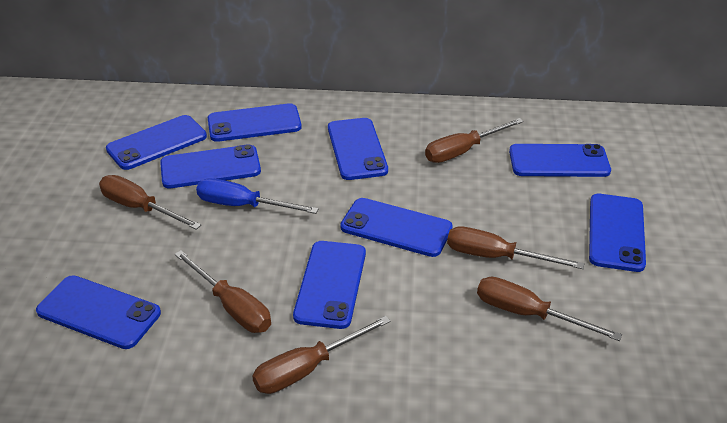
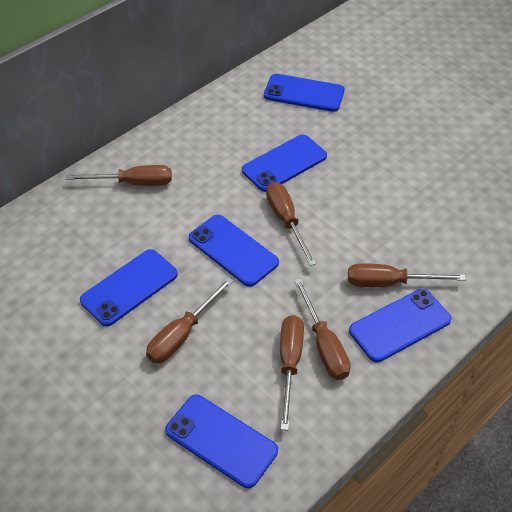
blue phone: [36,275,161,349] [106,115,207,170] [160,144,261,188] [208,103,302,142] [293,241,366,329] [328,118,388,180] [340,198,453,257] [509,144,611,177] [589,194,646,272] = 9 -> [80,249,178,326] [165,395,278,488] [189,215,279,287] [242,134,327,192] [264,74,345,112] [349,289,451,362] = 6
blue screwdriver: [196,178,319,214] = 1 -> none = 0

